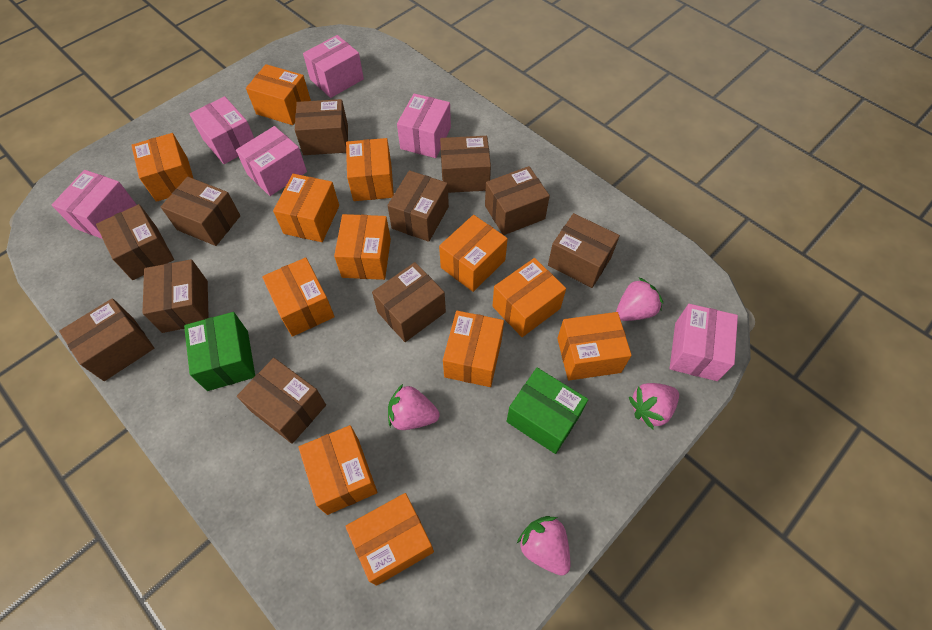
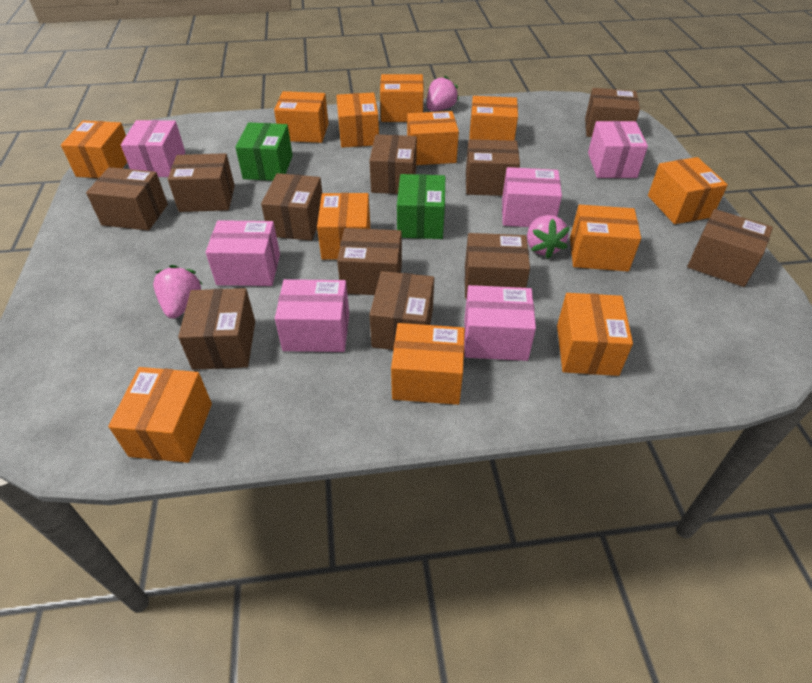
pink strawberry: [388,384,440,430] [517,516,570,576] [616,278,663,321] [629,383,679,429] = 4 -> [153,265,202,319] [427,75,459,111] [527,215,570,258] = 3

